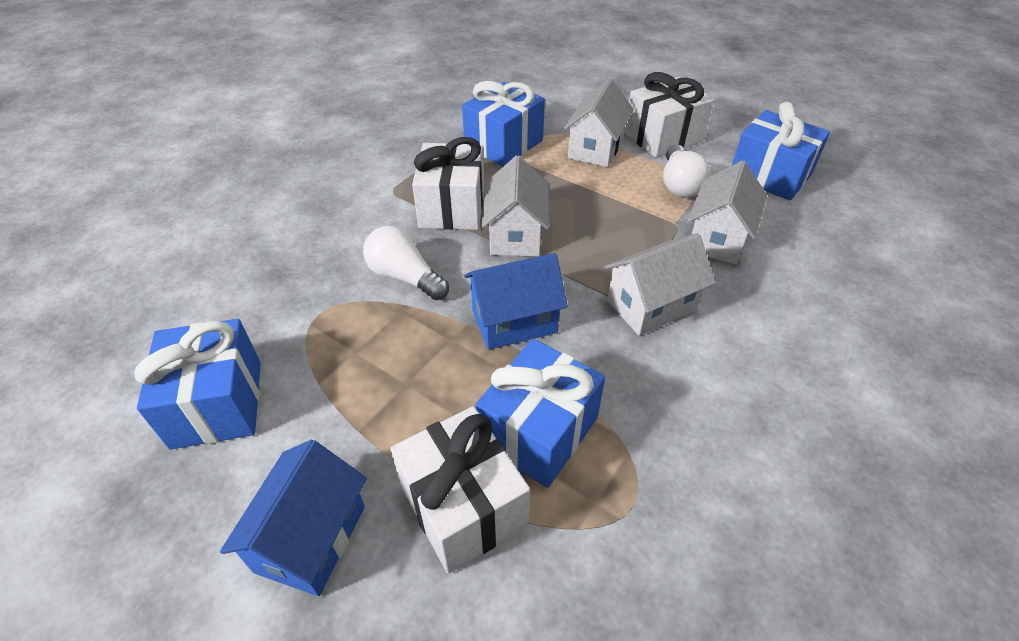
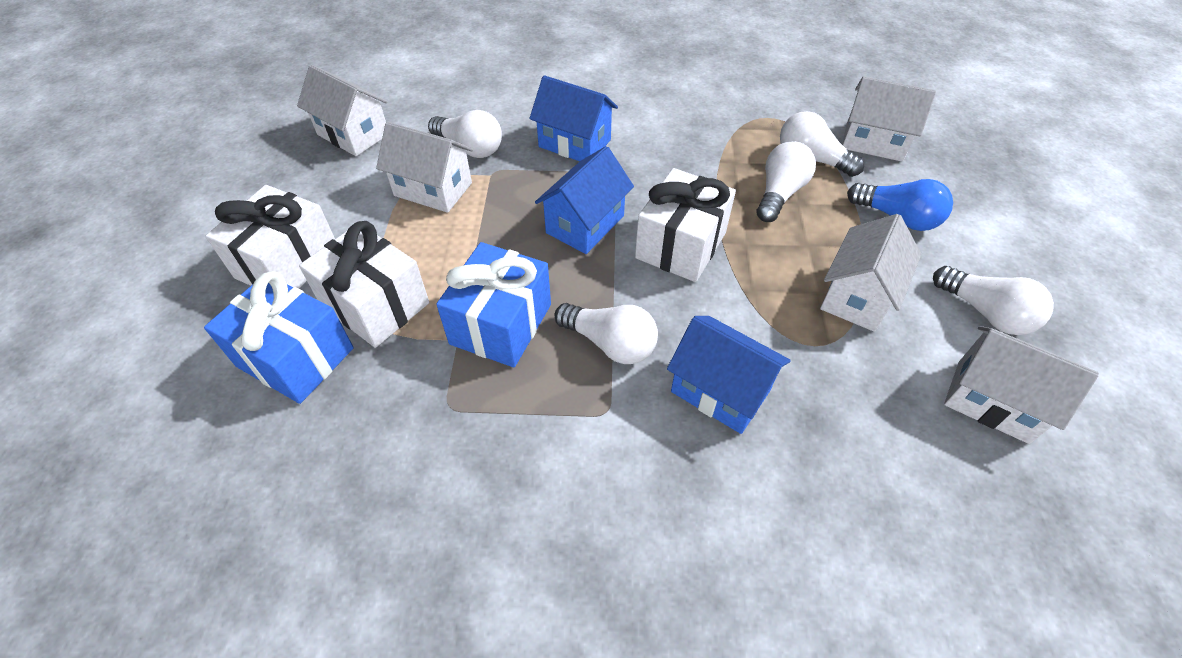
blue gift: [134,319,261,450] [462,81,545,166] [475,339,605,488] [732,102,830,201] = 4 -> [204,271,354,404] [436,242,551,367] = 2
blue house: [220,440,367,596] [464,253,568,350] = 2 -> [529,75,618,161] [535,146,634,254] [667,316,791,434] = 3
blue light bulb: none = 0 -> [847,179,953,231] = 1
white house: [482,155,549,256] [563,79,634,167] [604,233,715,336] [688,160,767,264] = 4 -> [297,65,388,156] [376,122,473,213] [820,214,921,332] [842,76,936,162] [944,326,1099,444] = 5
white light bulb: [363,226,449,300] [663,144,710,198] = 2 -> [428,110,502,158] [554,303,658,364] [757,141,816,222] [780,111,864,177] [933,266,1054,335] = 5

